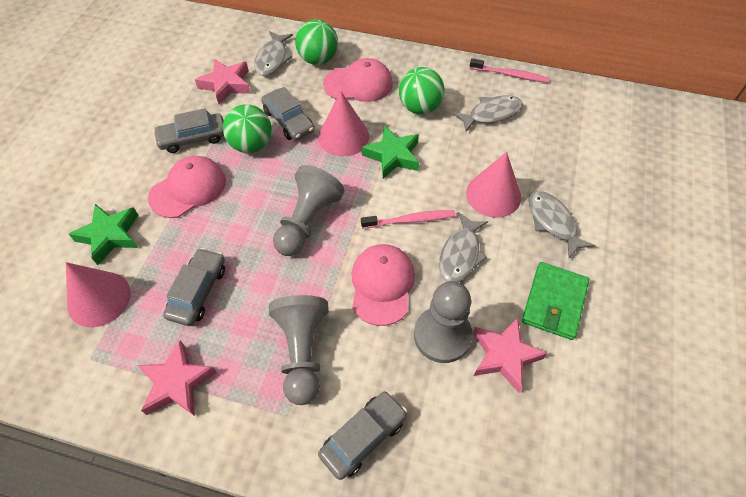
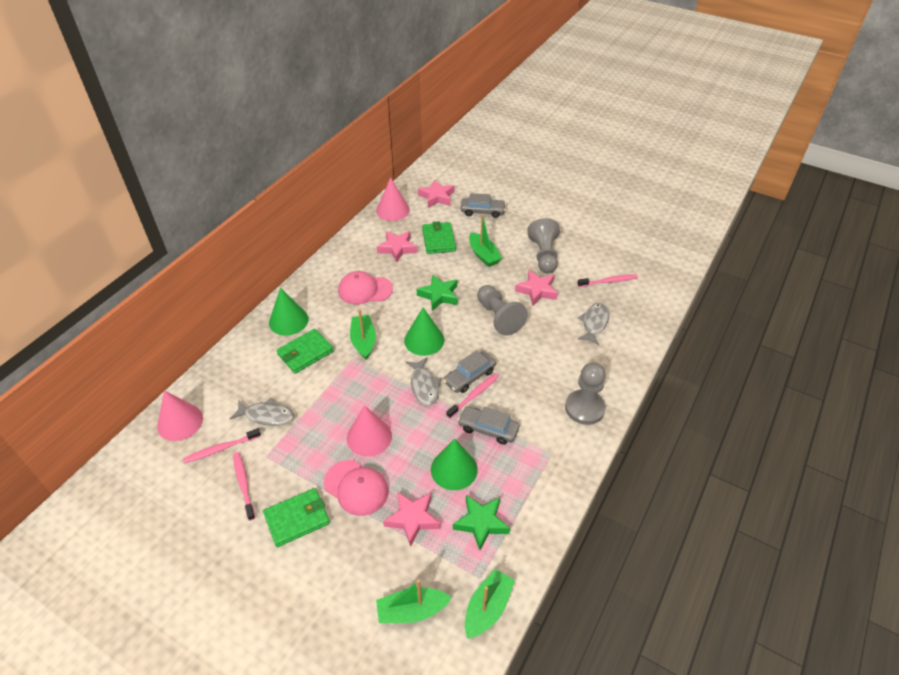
green ball: [223,104,272,153] [295,19,338,65] [399,67,445,114] = 3 -> none = 0
green boat: none = 0 -> [350,309,376,360] [376,580,452,623] [465,569,515,638] [469,215,502,267] = 4
green cone: none = 0 -> [269,288,309,336] [404,308,444,356] [431,438,478,490] = 3
green wallet: [522,262,589,340] = 1 -> [263,488,330,547] [276,329,334,374] [422,221,456,254] = 3
grey car: [153,108,224,153] [163,248,225,326] [261,87,315,141] [318,391,407,480] = 4 -> [443,350,496,393] [458,406,519,445] [461,193,506,218] = 3
grey fish: [254,31,293,76] [439,212,488,282] [453,95,523,132] [528,191,595,258] = 4 -> [230,398,294,426] [406,358,442,405] [578,303,609,345] = 3
pink cap: [148,156,226,218] [323,58,393,102] [352,244,415,326] = 3 -> [324,460,388,516] [338,271,393,305] = 2
pink star: [137,340,217,416] [195,59,251,105] [473,317,547,393] = 3 -> [377,231,417,263] [383,492,440,547] [418,179,455,208] [515,270,558,306] = 4
pink toothbrush: [361,210,455,228] [470,58,549,83] = 2 -> [183,428,261,463] [233,452,255,521] [446,373,499,418] [577,274,638,287] = 4

